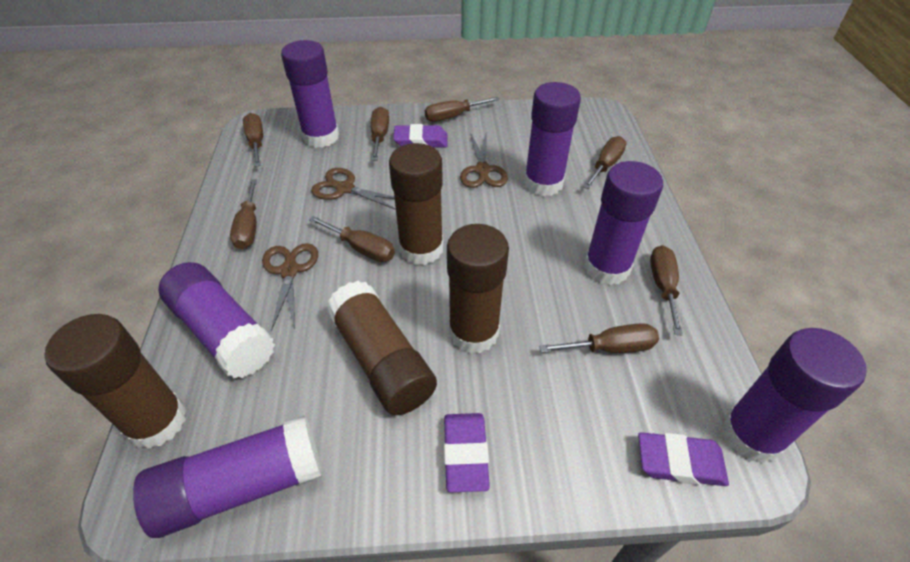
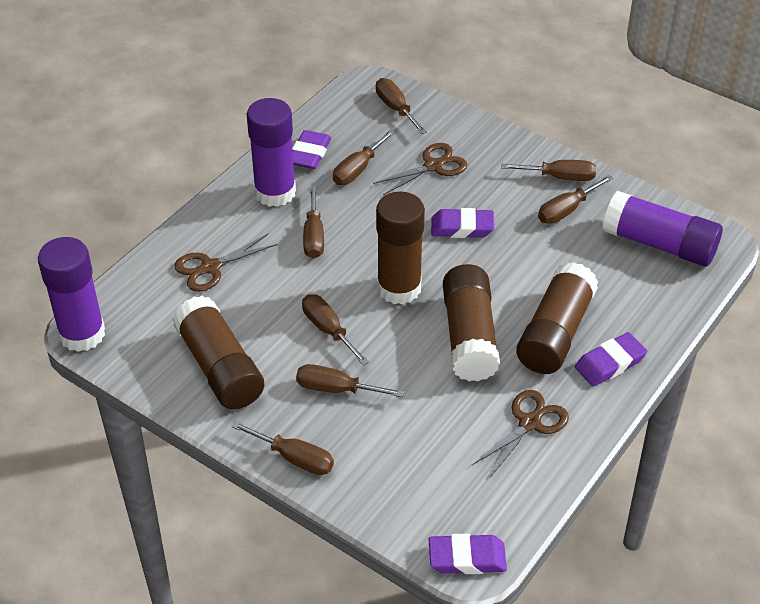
purple eraser: [393,124,447,148] [444,413,490,492] [638,432,729,486] = 3 -> [292,130,331,169] [429,534,507,574] [431,208,494,238] [575,332,647,386] = 4
purple glue stick: [133,416,322,538] [158,262,275,378] [281,40,339,148] [524,82,581,196] [584,161,663,285] [722,328,867,463] = 6 -> [38,237,105,352] [247,98,296,207] [603,191,723,267] = 3

